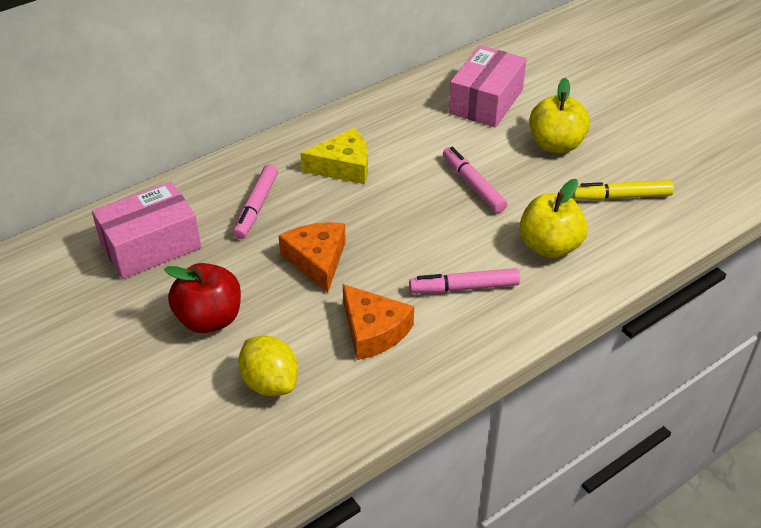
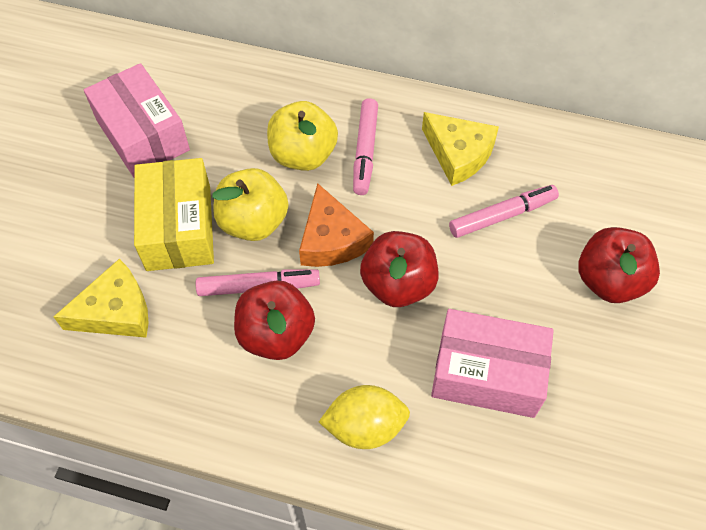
orange cheese: [279,222,346,293] [343,284,414,360] = 2 -> [299,183,374,267] = 1
red apple: [164,263,241,333] = 1 -> [234,280,315,360] [360,231,438,307] [578,227,660,303] = 3
yellow box: none = 0 -> [134,158,214,271] = 1
yellow cheese: [301,128,368,184] = 1 -> [53,259,149,338] [422,112,499,186] = 2
yellow marker: [572,180,674,200] = 1 -> none = 0

